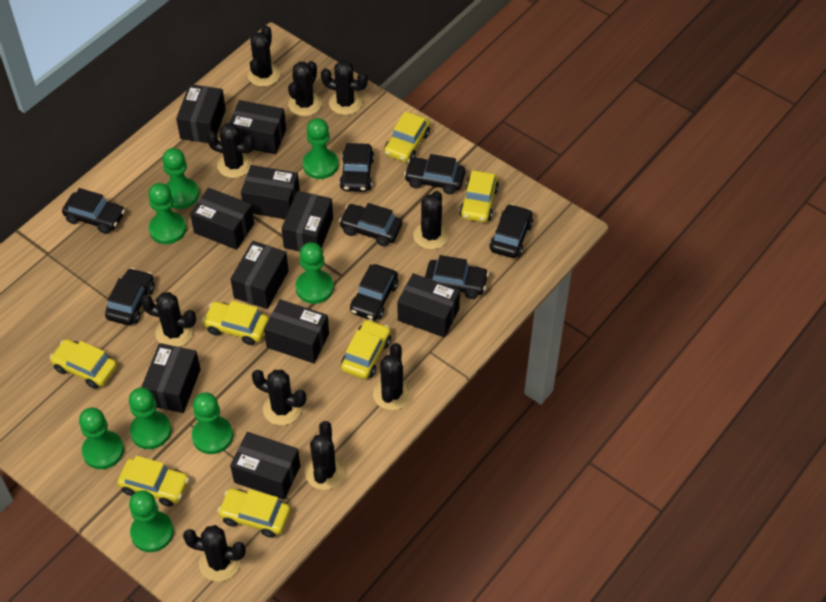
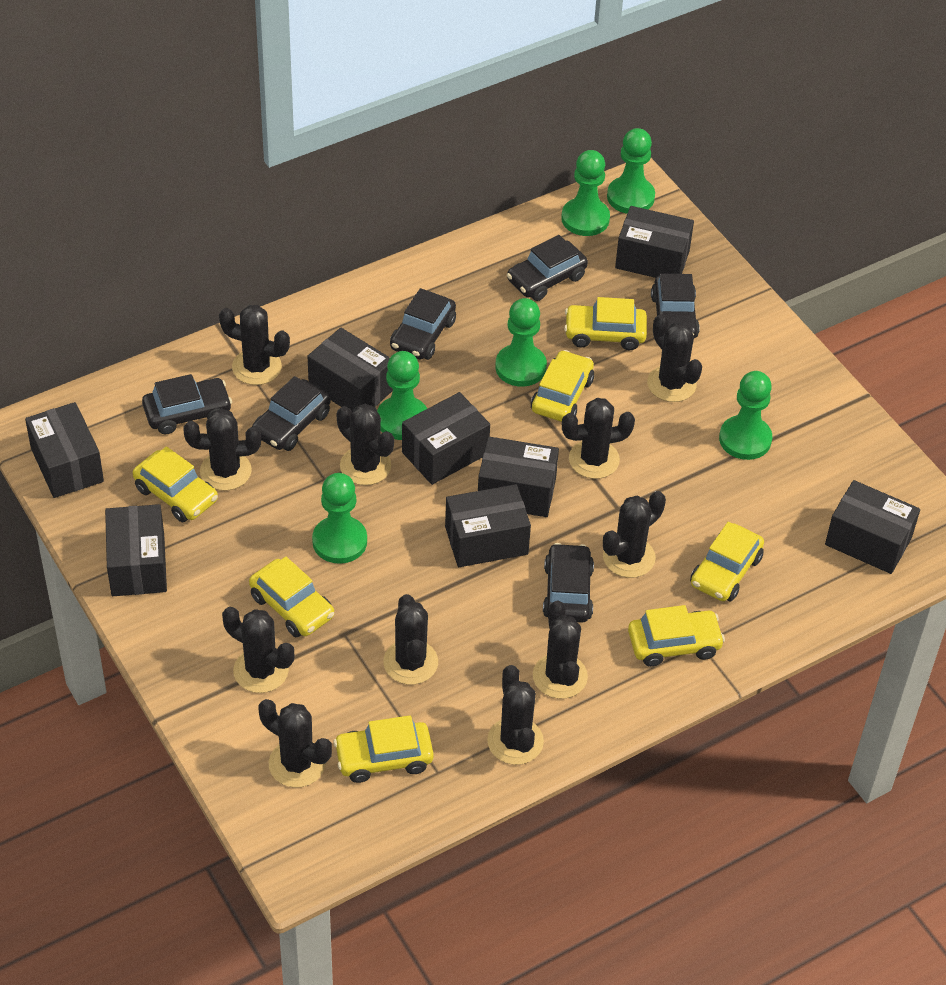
black box: [141,343,201,413] [176,84,226,143] [190,188,254,250] [229,100,286,154] [230,432,300,500] [231,241,289,309] [241,165,300,219] [264,299,329,363] [281,191,333,252] [397,273,460,338] = 10 -> [25,402,104,498] [105,504,167,596] [308,327,393,412] [402,392,490,485] [445,484,531,567] [478,437,559,517] [615,206,694,278] [825,480,920,574] = 8
black cactus: [141,292,196,347] [183,525,246,582] [207,123,255,178] [247,26,280,87] [252,370,306,425] [288,61,322,116] [305,421,345,490] [321,61,368,115] [373,343,411,410] [413,191,449,250] = 10 -> [183,409,261,491] [219,305,290,385] [222,607,294,693] [259,699,332,788] [337,404,394,485] [383,594,438,685] [487,665,544,765] [533,601,588,699] [562,398,635,479] [603,491,666,578] [647,314,702,402] = 11
black car: [62,188,125,234] [105,268,155,325] [339,143,374,192] [339,203,402,246] [350,264,398,321] [404,154,465,195] [425,255,489,299] [489,204,533,258] = 8 -> [142,374,232,435] [252,376,331,451] [390,288,456,360] [507,235,588,301] [543,543,594,623] [651,274,700,338] = 6
green pawn: [79,408,124,469] [129,387,171,449] [129,490,174,552] [148,183,186,244] [162,148,199,209] [192,392,233,454] [295,242,334,304] [302,118,339,179] = 8 -> [312,473,367,564] [377,351,427,440] [495,298,547,387] [561,150,610,236] [607,128,655,214] [719,371,772,460] = 6

